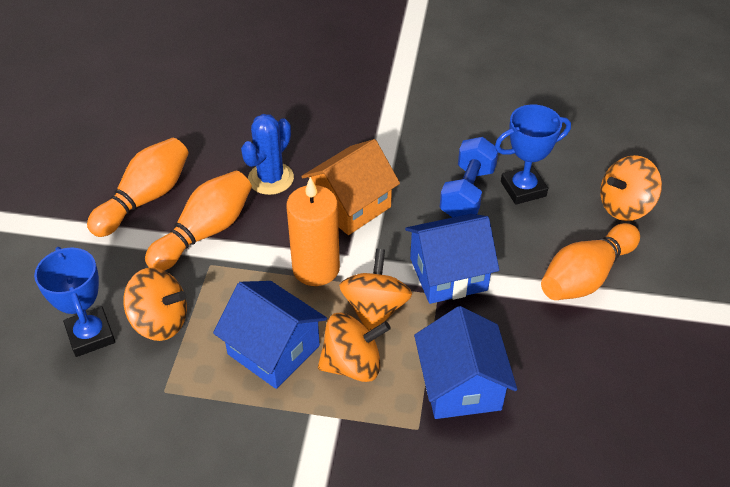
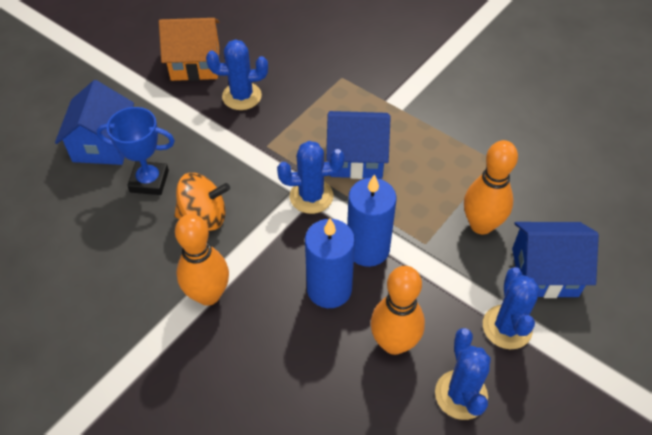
blue cactus: [241,114,294,195] = 1 -> [206,39,268,110] [277,141,345,214] [435,328,491,420] [483,267,540,349] = 4
blue candle: none = 0 -> [305,218,355,308] [347,174,397,267] = 2
blue dumbbell: [440,137,498,218] = 1 -> none = 0
blue trophy: [34,247,115,357] [495,105,571,204] = 2 -> [96,107,175,195] = 1
orange candle: [286,177,340,286] = 1 -> none = 0
orange spinning top: [123,268,187,341] [318,313,391,382] [339,249,412,331] [600,155,662,221] = 4 -> [174,173,230,231] = 1

